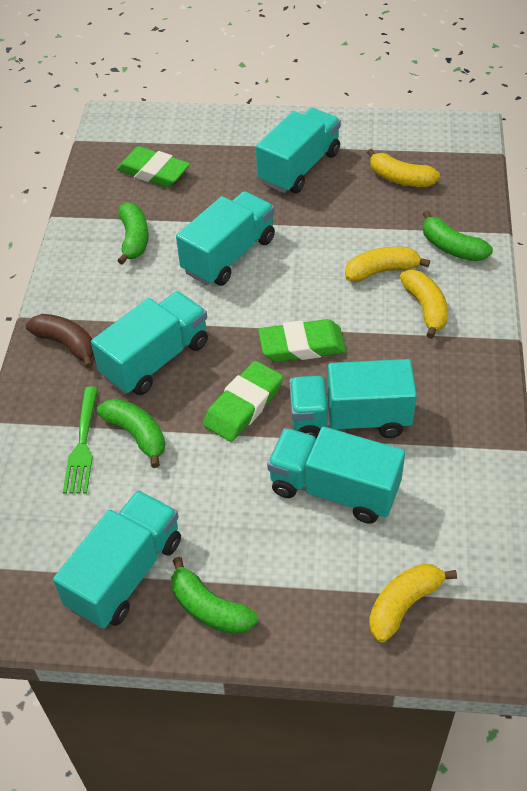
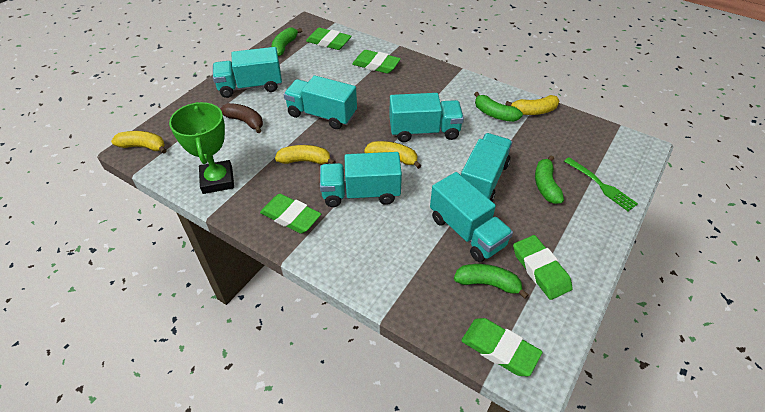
green eraser: [116,146,190,187] [203,361,283,442] [258,319,346,362] = 3 -> [260,194,321,234] [306,28,352,50] [352,50,401,74] [461,318,542,376] [513,235,573,300] = 5
green trophy: none = 0 -> [169,102,234,194] = 1

